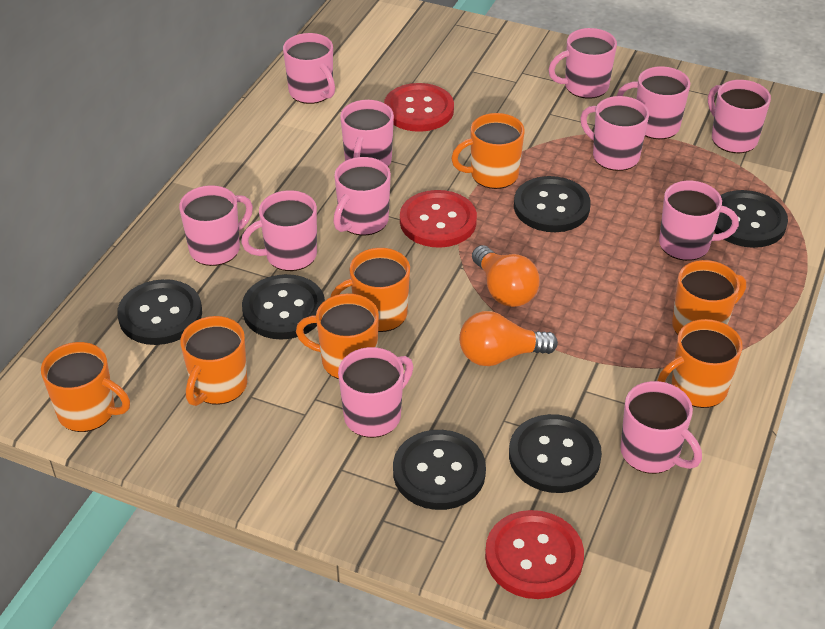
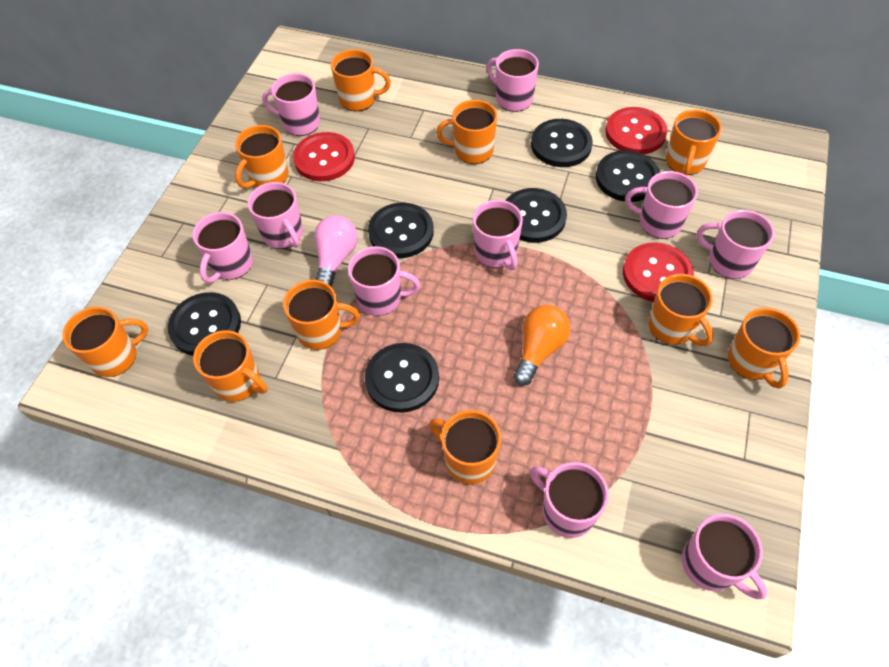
orange light bulb: [459,311,558,366] [472,245,540,307] = 2 -> [513,305,570,386] = 1
orange mug: [41,342,130,432] [180,316,247,406] [296,293,379,379] [331,248,410,332] [451,113,525,189] [657,319,743,408] [672,260,746,335] = 7 -> [62,307,148,377] [193,330,268,402] [235,125,289,188] [283,280,360,350] [331,49,391,111] [429,410,501,484] [436,100,497,164] [648,274,713,346] [666,109,722,176] [728,308,800,389] = 10
pink light bulb: none = 0 -> [314,215,358,287] = 1
pink mug: [179,185,253,266] [241,190,317,271] [283,33,335,104] [333,157,391,236] [338,347,413,438] [340,100,394,166] [548,28,617,99] [580,96,649,171] [617,66,690,139] [620,381,702,474] [659,181,739,261] [708,80,771,153] = 12 -> [192,212,253,283] [247,182,303,249] [262,73,320,136] [348,246,420,316] [473,200,523,270] [487,49,539,112] [530,462,609,538] [625,171,698,239] [682,514,767,599] [697,210,774,279] = 10

